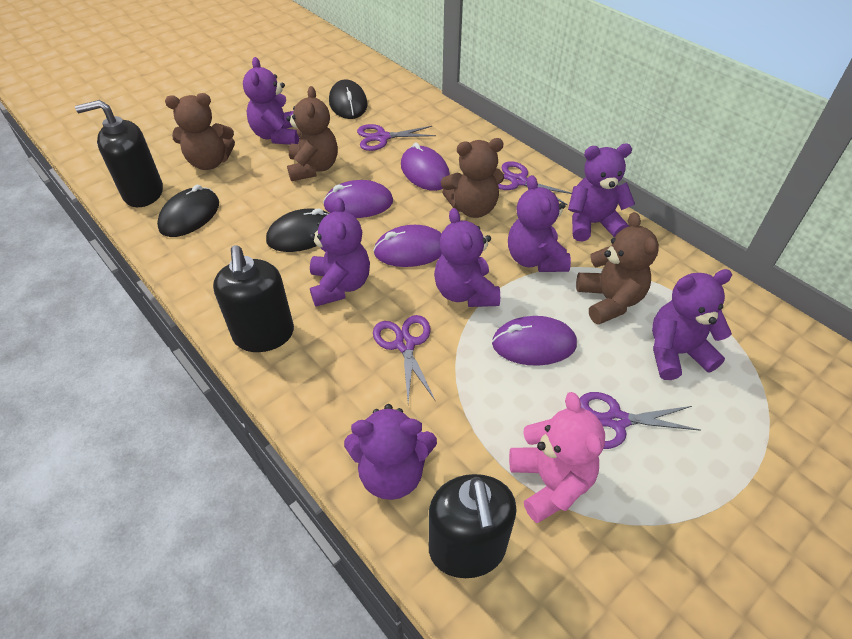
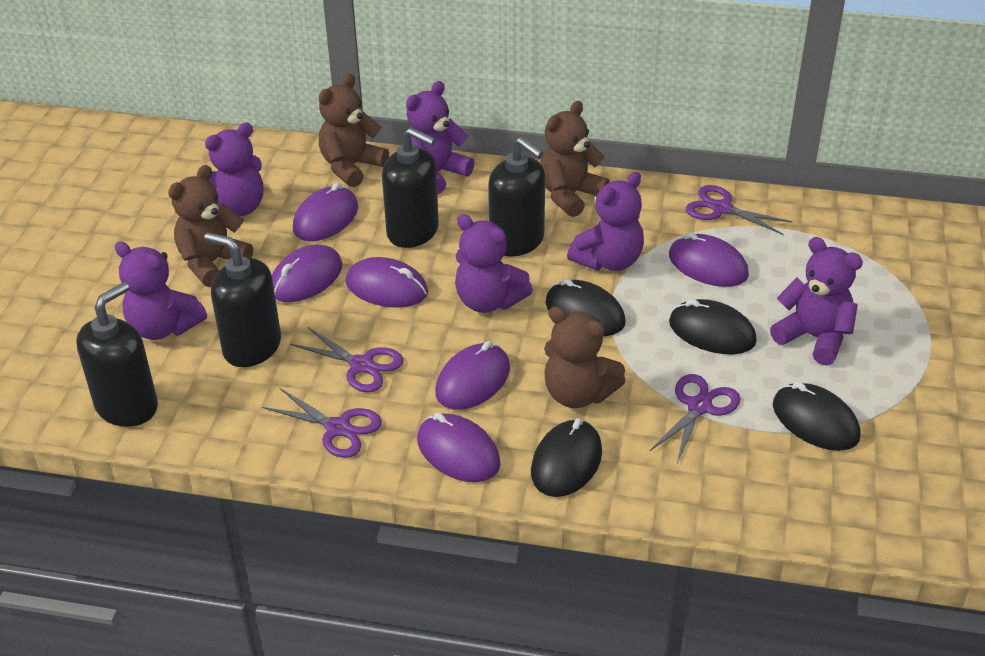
black mouse: [157,185,219,237] [266,208,329,252] [329,80,368,119] = 3 -> [531,418,602,497] [546,278,626,336] [669,299,757,355] [773,382,860,451] = 4
black soap dispenser: [75,100,163,207] [213,245,294,352] [429,474,517,578] = 3 -> [76,282,158,427] [204,232,281,367] [382,127,439,248] [488,137,545,257] = 4
pink teddy bear: [509,392,605,523] = 1 -> none = 0
purple mouse: [323,180,393,218] [373,225,442,267] [401,143,450,191] [492,316,577,366] = 4 -> [272,245,343,302] [293,183,358,241] [346,257,428,307] [417,413,500,482] [435,341,510,410] [669,232,749,287] = 6
purple teddy bear: [243,57,299,145] [309,198,370,307] [344,404,437,500] [434,208,500,307] [508,175,571,272] [568,144,635,242] [652,269,732,380] = 7 -> [115,241,207,340] [205,122,263,216] [406,81,475,195] [455,214,533,313] [567,172,644,271] [770,237,863,365] = 6

